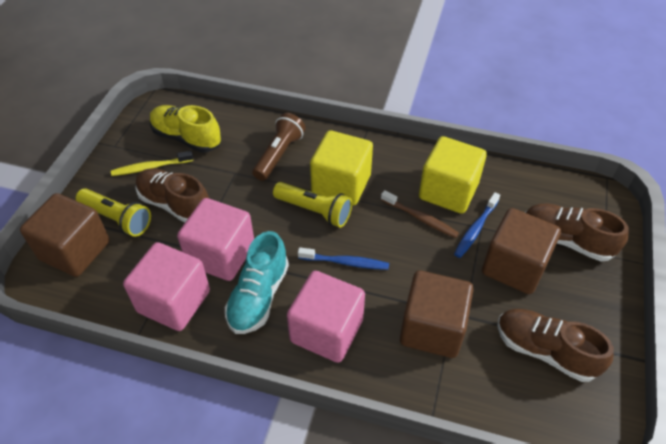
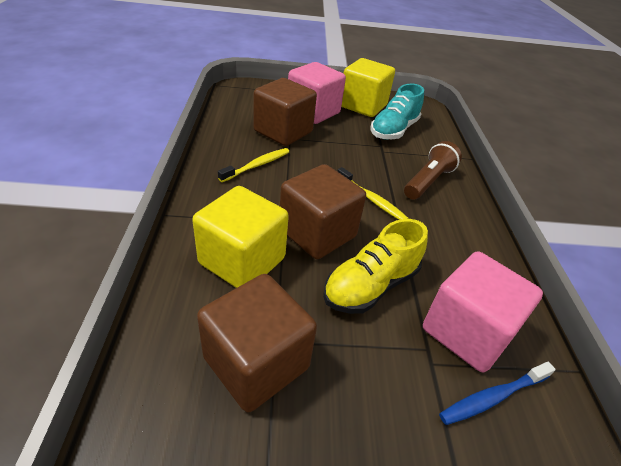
blue toothbrush: [298,247,389,270] [454,192,500,258] = 2 -> [439,362,556,425] = 1
brown shoe: [135,168,209,223] [497,309,614,382] [525,204,629,261] = 3 -> none = 0
brown toothbrush: [381,190,459,238] = 1 -> none = 0
pink cube: [123,242,210,331] [177,198,254,281] [287,271,365,363] = 3 -> [288,62,346,124] [423,251,543,372] = 2
yellow flashlight: [76,188,151,237] [273,182,352,228] = 2 -> none = 0
yellow toothbrush: [111,151,193,176] = 1 -> [218,148,289,182] [337,167,409,220] = 2

